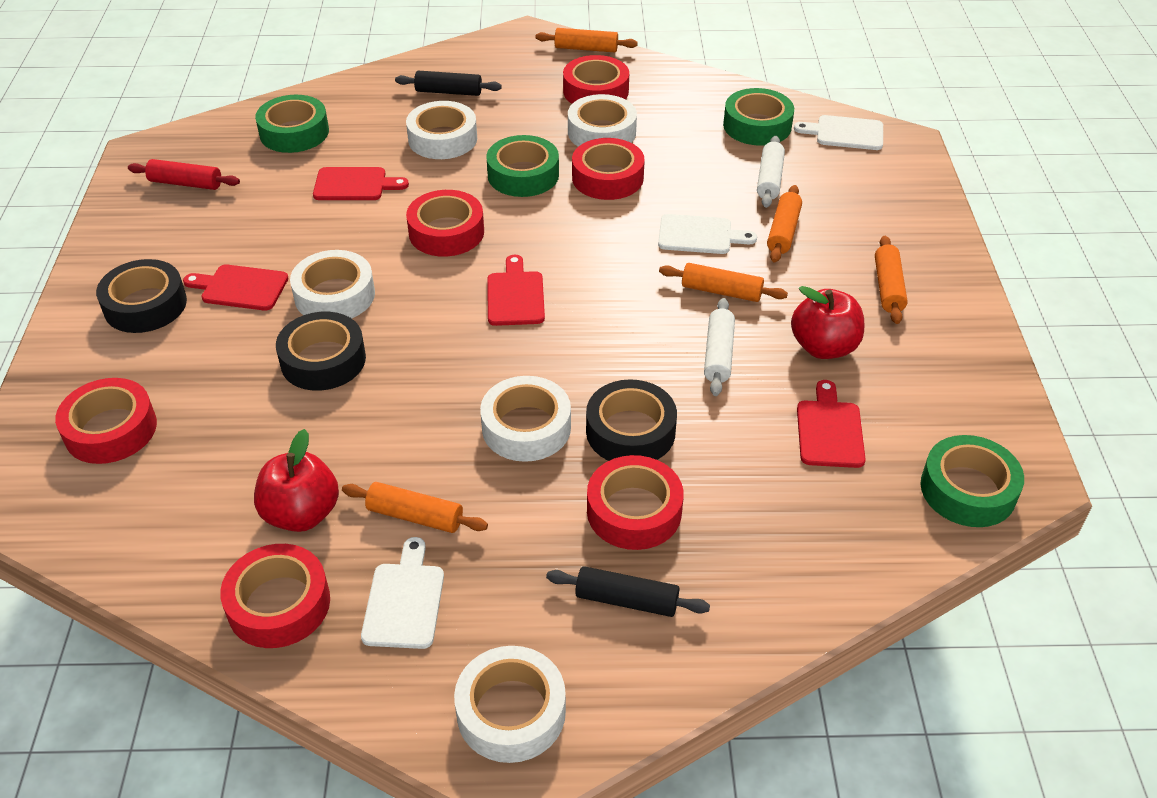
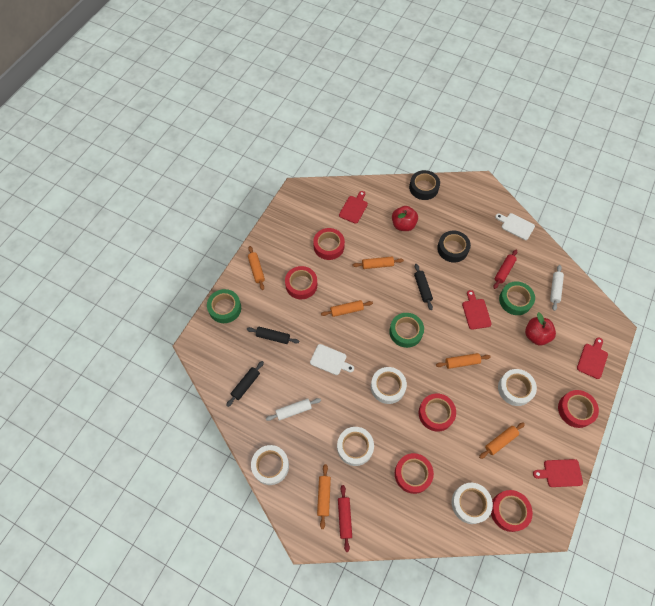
black rolling pin: [395,71,502,96] [546,566,710,617] = 2 -> [226,361,264,407] [247,327,299,344] [414,264,433,310] = 3
black tape: [96,259,187,333] [276,312,366,391] [586,379,677,461] = 3 -> [409,170,440,200] [437,230,471,263] = 2
green tape: [255,95,329,153] [486,135,559,197] [723,88,794,146] [920,435,1024,527] = 4 -> [207,289,241,323] [389,313,424,348] [499,281,535,315] = 3
orange rolling pin: [342,482,488,533] [536,28,638,52] [659,263,788,302] [767,185,802,263] [875,236,908,324] = 5 -> [248,246,265,290] [317,464,331,529] [321,300,373,317] [352,257,404,269] [436,353,491,369] [479,422,525,459] = 6
red rolling pin: [128,159,240,190] = 1 -> [338,485,352,552] [493,250,517,289] = 2
white cutting board: [361,537,444,649] [658,214,757,254] [794,115,883,150] = 3 -> [310,344,354,375] [495,213,535,240] = 2

